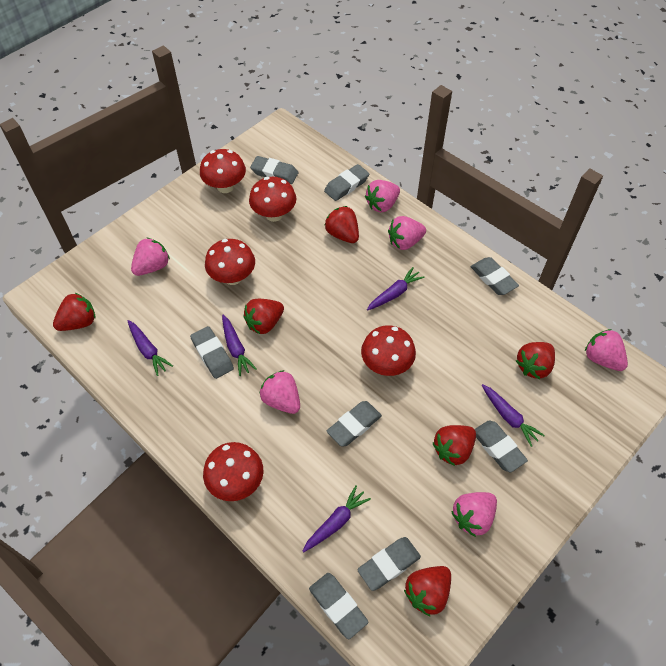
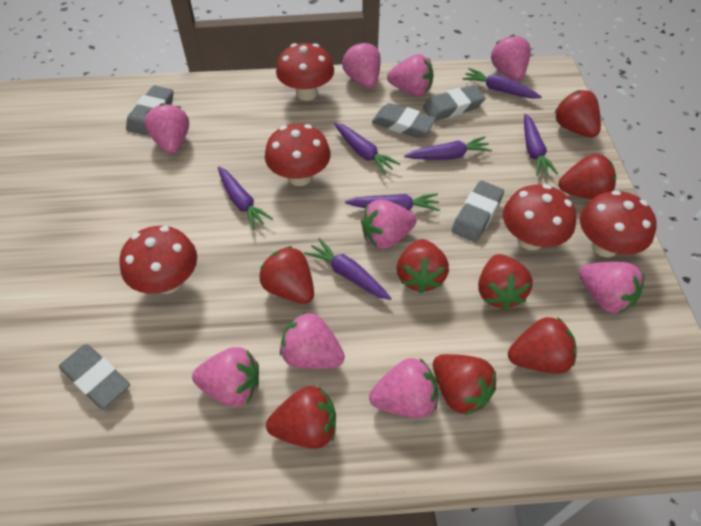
grey eraser: [190,326,234,379] [250,156,298,184] [309,573,368,639] [324,164,369,201] [327,401,382,447] [357,537,421,591] [471,257,519,295] [475,420,528,472] = 8 -> [59,344,130,409] [126,85,173,135] [372,103,436,138] [423,85,485,121] [451,181,504,242] = 5
pink strawberry: [131,238,170,276] [259,370,300,414] [365,180,400,212] [388,216,426,250] [451,492,497,537] [585,329,628,371] = 6 -> [144,103,189,154] [192,347,259,407] [280,311,345,369] [342,42,381,88] [361,200,417,249] [369,358,438,418] [387,54,434,96] [491,35,531,81] [579,262,644,314] = 9
purple carrot: [128,320,173,376] [222,315,257,376] [303,485,371,552] [367,267,425,310] [482,384,545,447] = 5 -> [218,166,273,230] [304,238,392,300] [334,123,400,175] [345,193,440,211] [404,136,492,160] [462,68,542,99] [524,114,558,176] = 7
red strawberry: [53,292,95,331] [243,299,284,334] [324,206,359,243] [404,566,451,617] [433,425,476,466] [516,342,555,379] = 6 -> [259,246,314,304] [266,386,336,449] [397,239,449,293] [433,354,496,416] [478,254,533,310] [508,317,577,374] [554,90,601,138] [558,154,616,199] = 8

